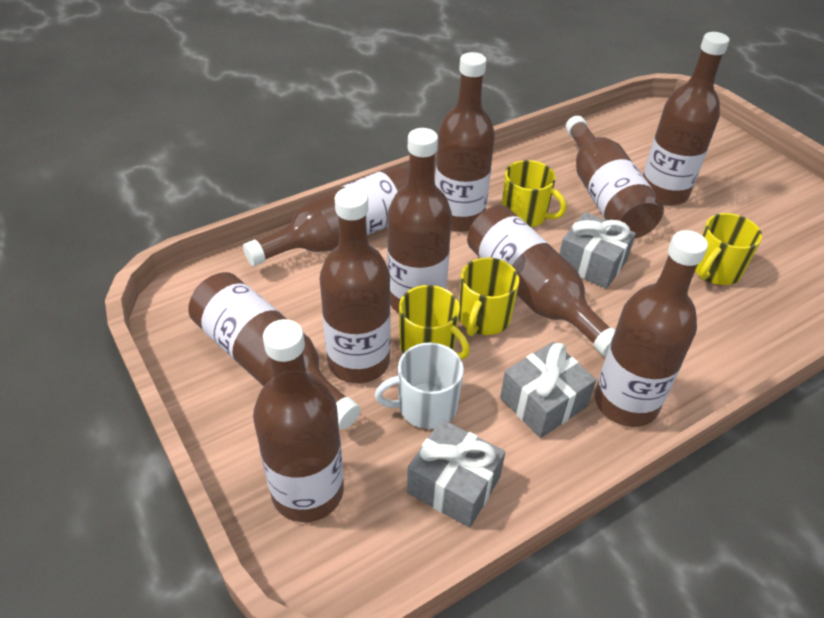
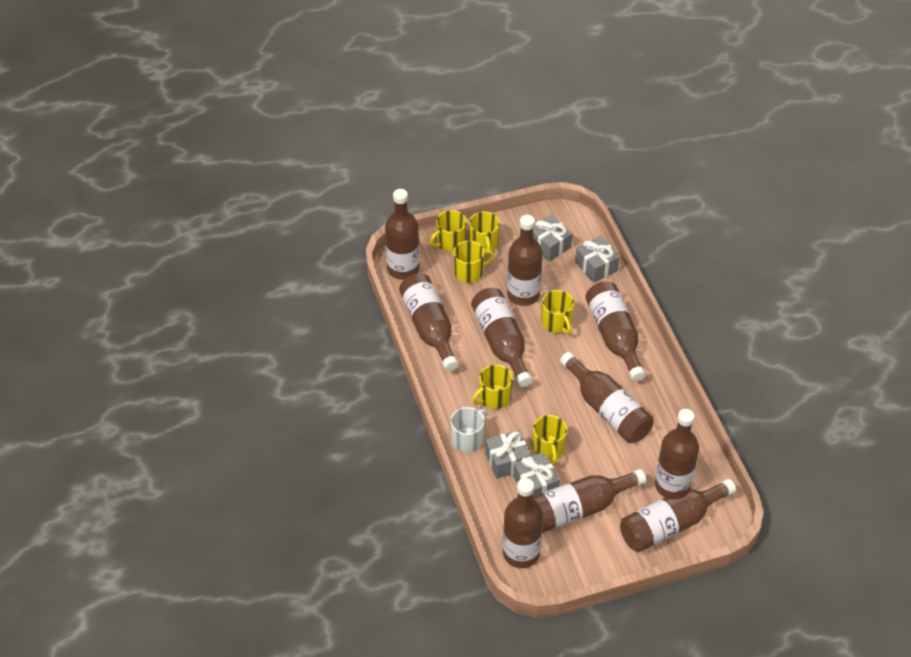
grey gift: [407,419,505,528] [500,342,596,438] [559,212,636,289] = 3 -> [485,430,531,479] [513,452,560,497] [533,215,573,261] [575,236,620,283] = 4
yellow mug: [399,285,470,360] [459,257,519,336] [502,160,567,227] [695,213,762,285] = 4 -> [430,210,467,252] [453,241,494,283] [469,212,500,255] [472,364,513,409] [533,415,567,465] [541,290,574,334] = 6

